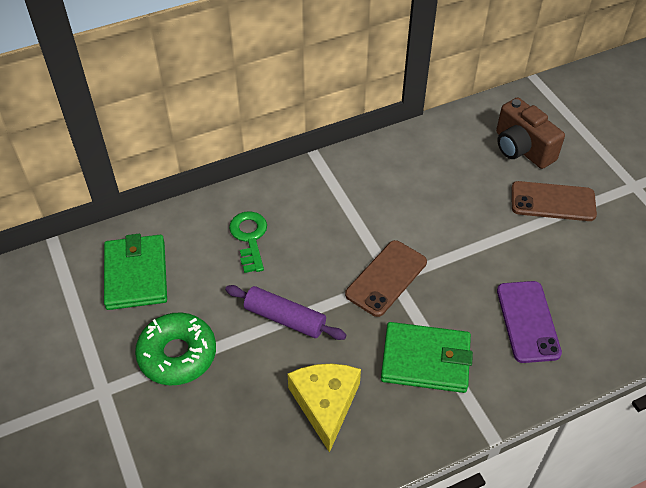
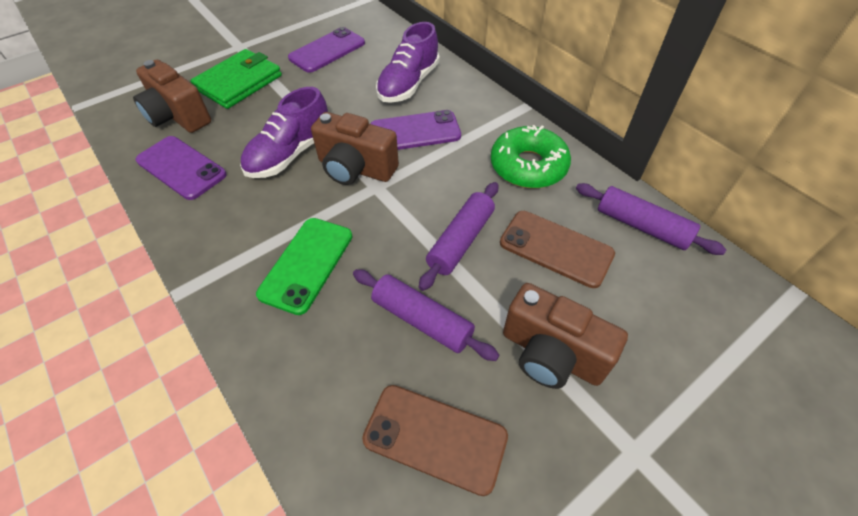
brown camera: [496,97,565,169] = 1 -> [133,60,211,133] [311,112,399,185] [503,283,628,389] = 3
green key: [229,211,267,273] = 1 -> none = 0
green phone: none = 0 -> [256,218,352,315] = 1
green wallet: [104,234,167,310] [381,322,473,393] = 2 -> [190,49,282,109] = 1
purple phone: [497,281,562,363] = 1 -> [136,136,227,200] [288,27,365,73] [370,110,461,150] = 3
purple rolling pin: [225,285,347,340] = 1 -> [353,269,499,361] [419,182,498,291] [576,183,726,255] = 3
purple shoe: none = 0 -> [240,87,328,178] [376,22,440,103] = 2
yellow cheese: [287,364,361,453] = 1 -> none = 0

